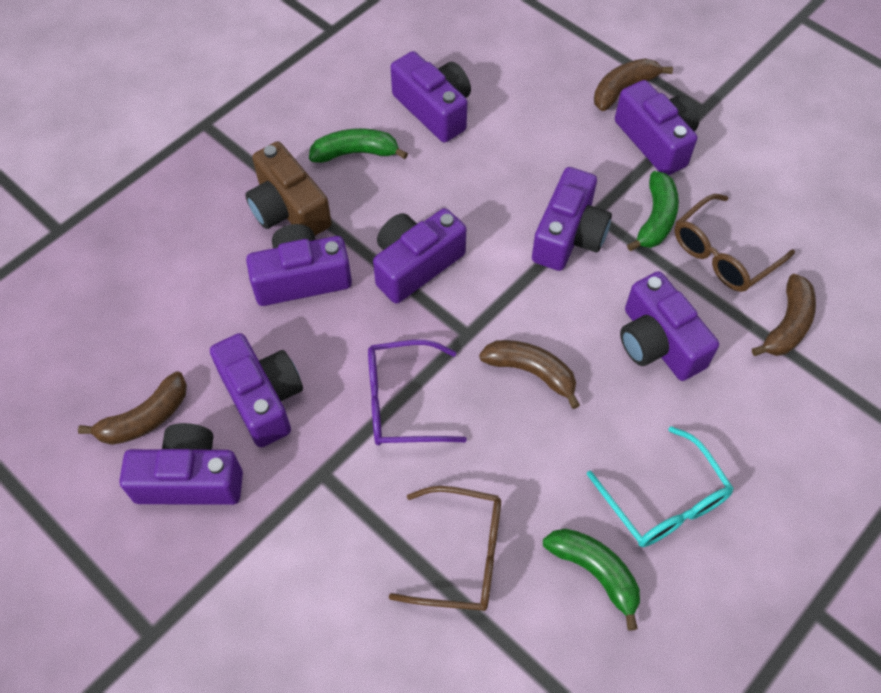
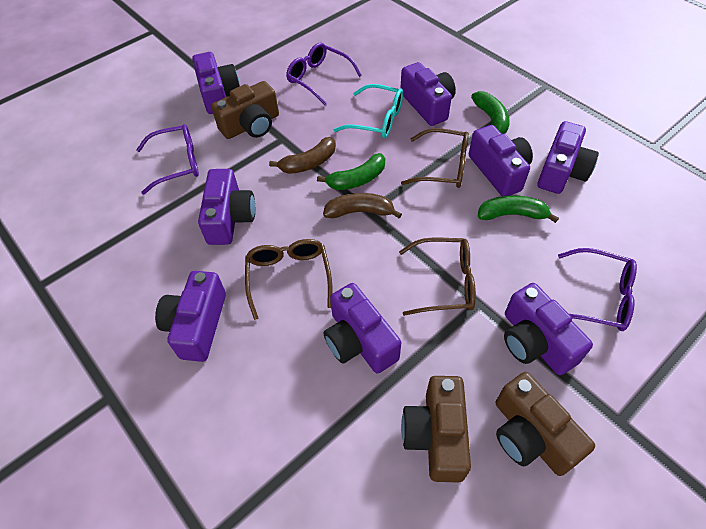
brown banana: [78,372,187,445] [479,340,580,409] [594,58,673,111] [752,274,816,356] = 4 -> [269,137,336,174] [323,193,402,218] = 2
brown camera: [245,141,332,236] = 1 -> [211,81,279,139] [401,376,471,483] [496,372,595,476] = 3
brown glasses: [389,486,501,611] [674,194,795,292] = 2 -> [245,239,332,320] [399,238,476,316] [401,128,469,188] = 3
purple glasses: [368,340,467,445] = 1 -> [136,124,199,195] [286,43,362,105] [558,248,637,331] = 3

